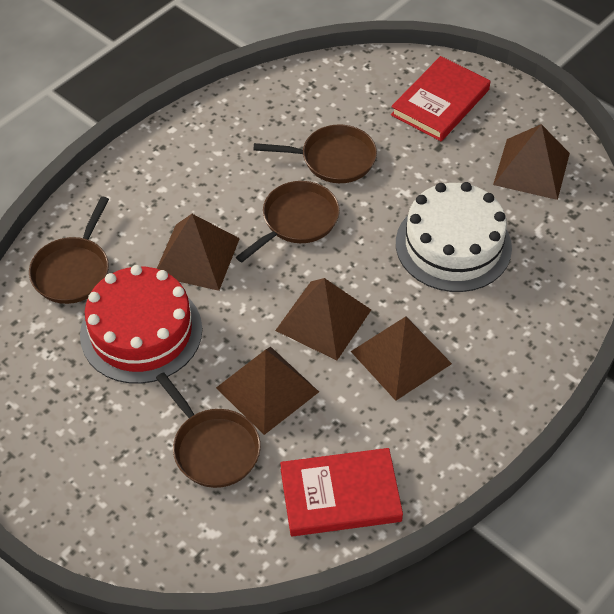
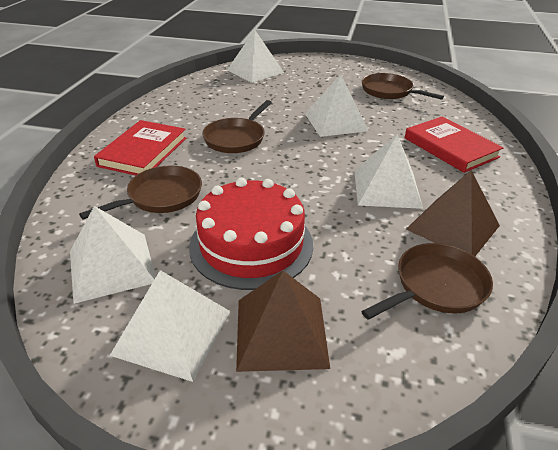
brown pyramid: [157,214,240,291] [216,347,319,435] [275,278,371,360] [351,317,452,401] [493,124,570,200] = 5 -> [236,270,330,372] [406,170,500,256] = 2
white cake: [396,182,512,292] = 1 -> none = 0
white pyramid: none = 0 -> [70,206,156,304] [110,270,231,382] [227,29,284,83] [305,74,369,137] [354,134,423,209] = 5

